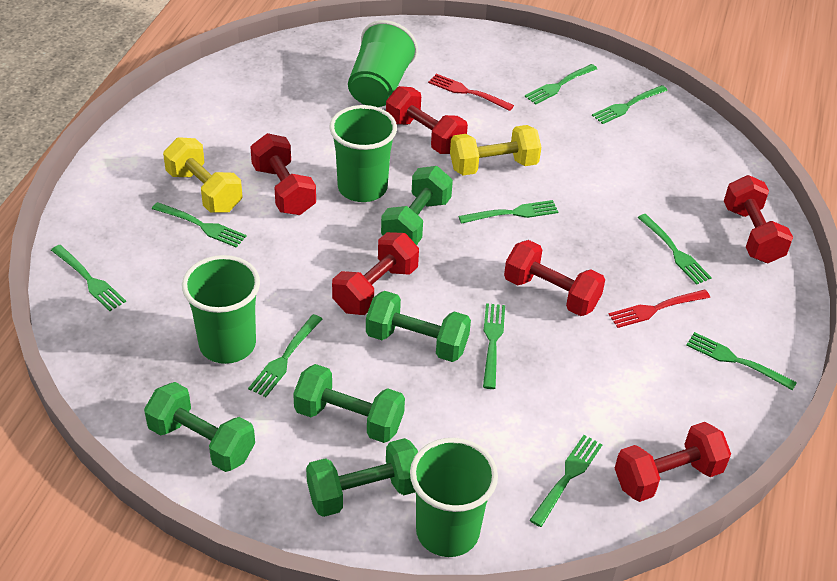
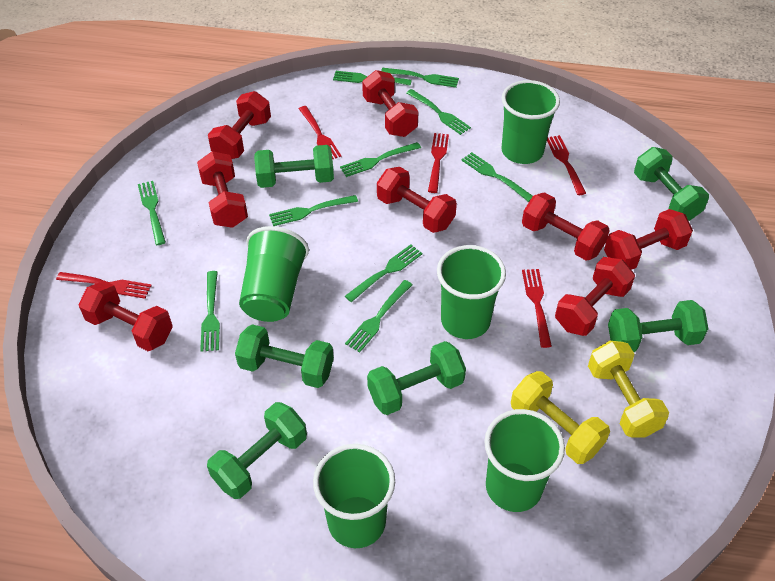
green cup: [182,255,260,364] [329,105,397,202] [348,20,418,107] [410,438,498,557] = 4 -> [239,226,309,322] [313,444,395,548] [437,245,506,339] [484,409,565,512] [502,80,560,164] = 5
green dumbbell: [144,382,255,472] [293,364,405,443] [306,438,418,517] [366,291,471,362] [381,166,453,245] = 5 -> [207,402,307,499] [235,324,334,388] [254,145,334,188] [367,341,466,415] [608,300,708,352] [634,147,709,221] = 6
red dumbbell: [250,133,316,215] [332,232,419,315] [386,86,468,154] [504,240,605,316] [615,422,731,502] [724,175,793,263] = 6 -> [78,281,173,351] [197,151,248,228] [208,91,271,159] [362,70,419,137] [377,167,457,233] [522,192,610,261] [555,257,635,336] [604,209,693,270] = 8
red fork: [428,74,514,111] [608,290,710,328] = 2 -> [56,272,152,299] [299,106,341,159] [428,133,449,193] [522,269,552,348] [547,135,586,195] = 5

